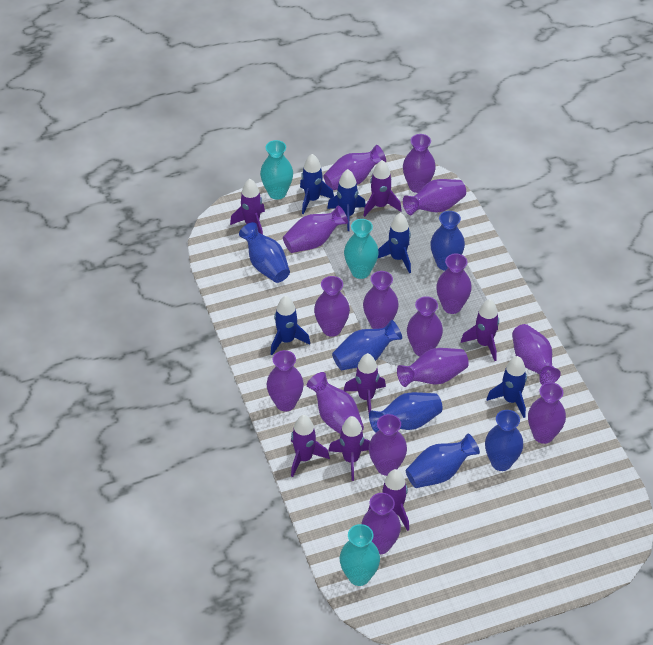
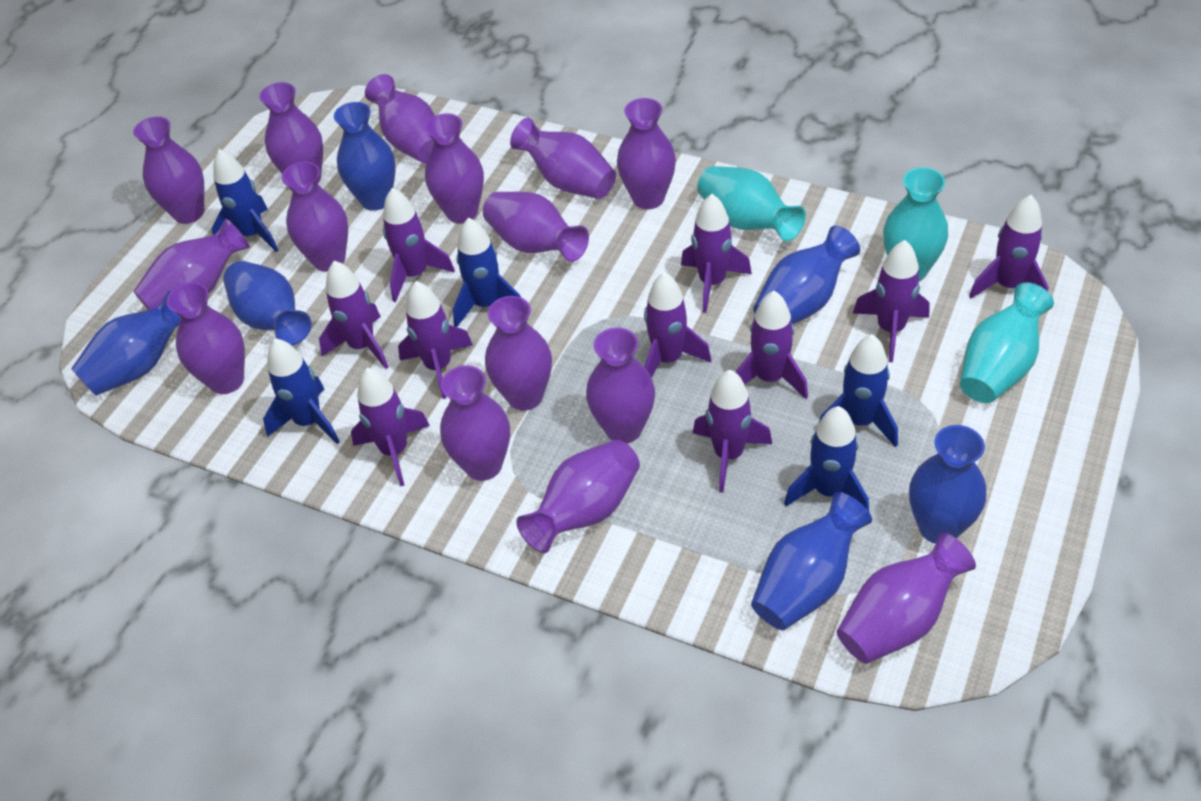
purple rocket: [230,179,265,235] [291,415,330,477] [329,416,370,481] [344,353,386,413] [363,160,402,217] [368,469,409,531] [461,299,499,361] = 7 -> [319,261,389,369] [351,368,430,486] [383,188,455,302] [398,281,473,399] [644,272,711,378] [681,194,752,313] [693,370,772,493] [736,291,808,399] [853,240,930,362] [969,195,1049,299] = 10

